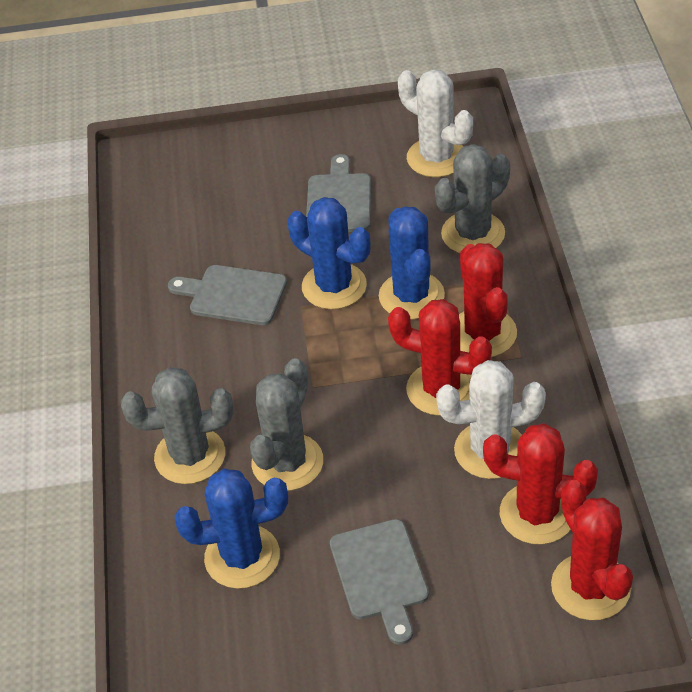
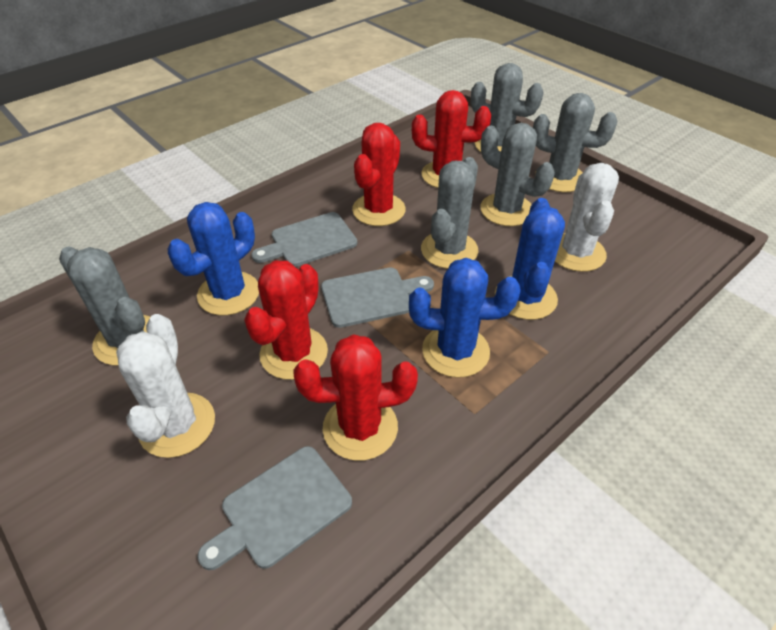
grey cactus: [121,367,233,484] [250,358,323,491] [435,144,510,253] = 3 -> [59,246,150,366] [421,157,478,269] [471,63,544,152] [480,123,555,226] [533,93,617,192] = 5

